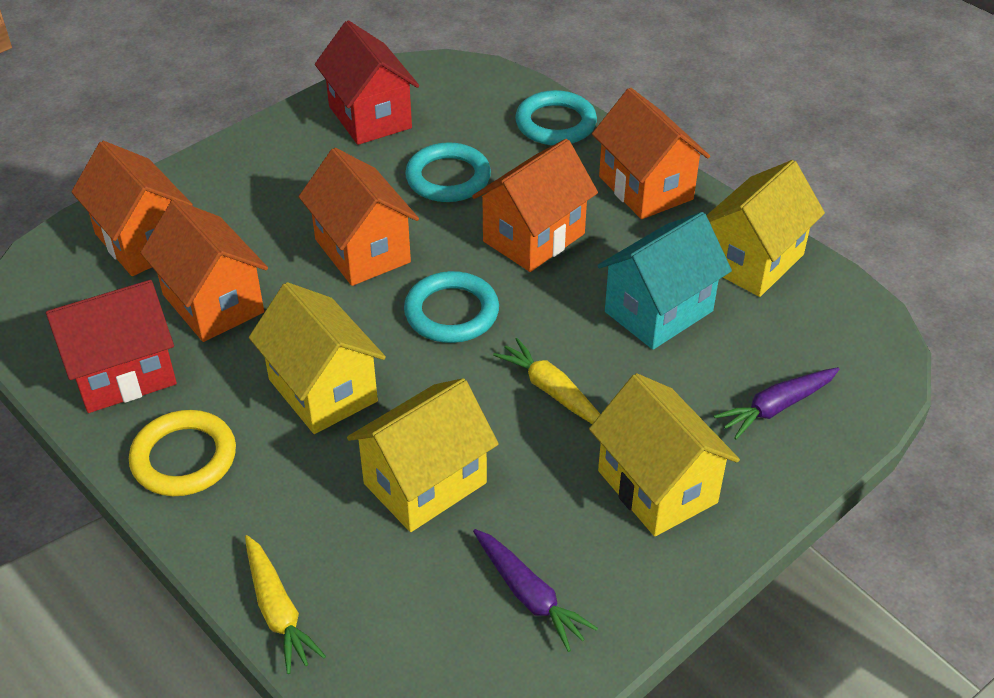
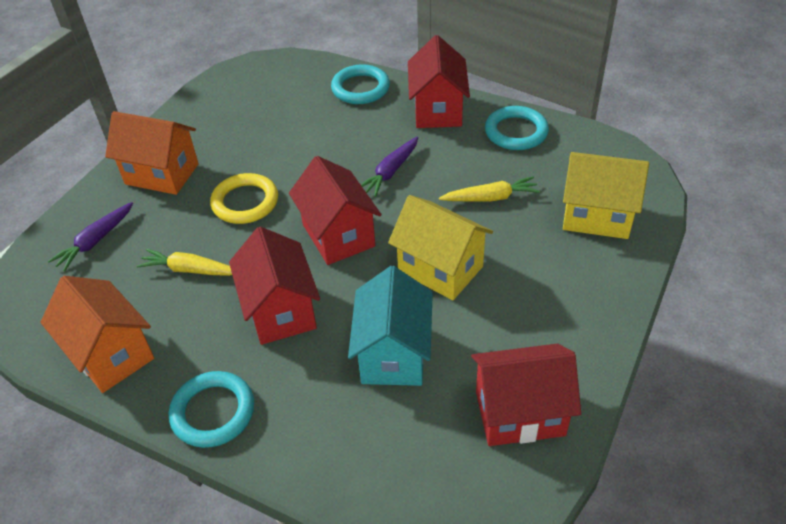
orange house: [71,141,193,276] [140,200,268,342] [299,148,419,286] [472,139,598,272] [592,88,710,219] = 5 -> [40,276,154,393] [105,111,199,195] = 2
red house: [46,280,177,413] [315,20,419,145] = 2 -> [229,227,320,345] [289,156,382,265] [408,35,470,128] [471,344,581,446] = 4
yellow house: [249,282,386,434] [347,378,498,532] [589,373,740,536] [706,160,825,297] = 4 -> [388,195,493,300] [563,152,649,239] = 2

